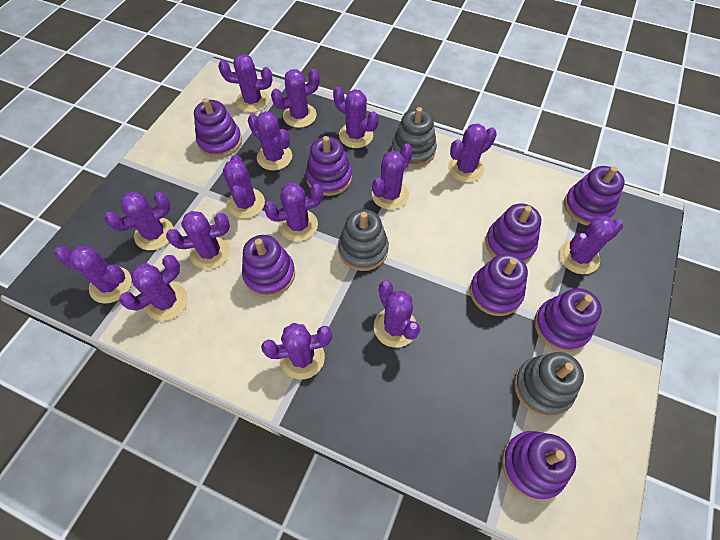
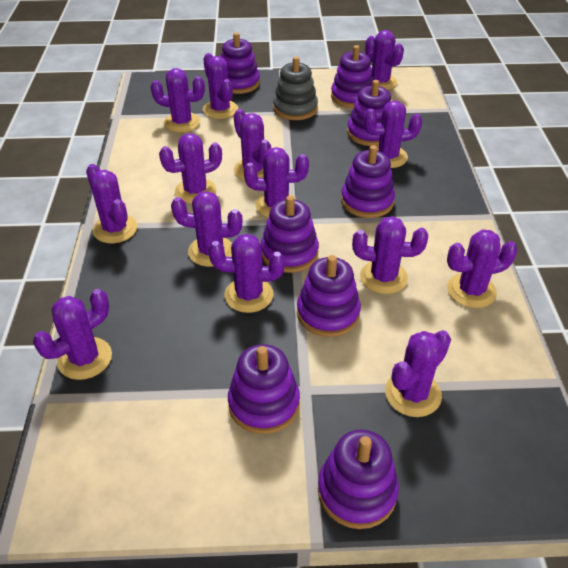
grey stacking toy: [338,209,389,271] [392,107,437,167] [514,352,584,417] = 3 -> [273,56,318,120] = 1
purple cactus: [55,246,132,304] [104,191,174,250] [119,255,188,321] [166,211,230,269] [218,54,272,112] [223,155,265,219] [248,111,292,171] [261,323,332,380] [264,183,323,241] [271,69,320,128] [333,87,379,148] [372,143,413,210] [374,281,420,348] [448,124,497,183] [559,216,623,274] = 15 -> [33,289,112,380] [86,164,138,243] [151,68,205,132] [159,133,222,204] [171,191,243,267] [203,53,238,119] [208,234,285,313] [234,109,271,181] [244,147,309,218] [352,216,428,294] [364,101,422,168] [365,30,404,90] [385,330,451,417] [447,229,518,308] = 14

